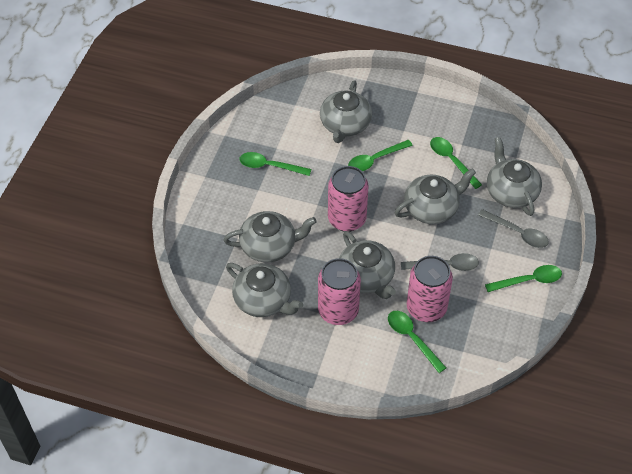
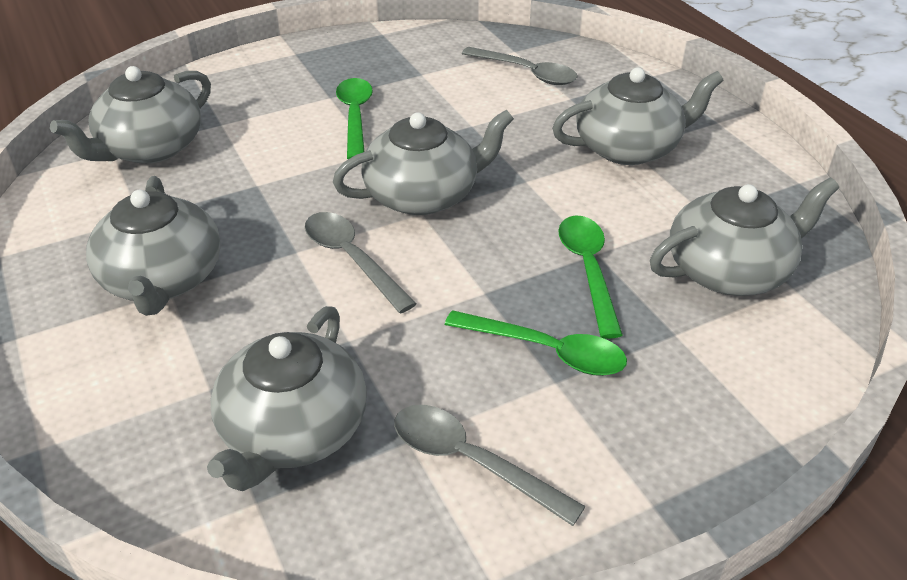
green spoon: [239,152,311,176] [348,140,413,171] [388,311,446,373] [430,137,482,189] [485,265,562,292] = 5 -> [336,78,373,159] [445,310,627,376] [558,215,623,339] = 3
grey spoon: [401,253,479,271] [478,209,549,248] = 2 -> [305,212,417,314] [394,405,586,526] [462,47,578,85] = 3
pink can: [318,258,361,325] [328,166,369,232] [407,256,453,322] = 3 -> none = 0

